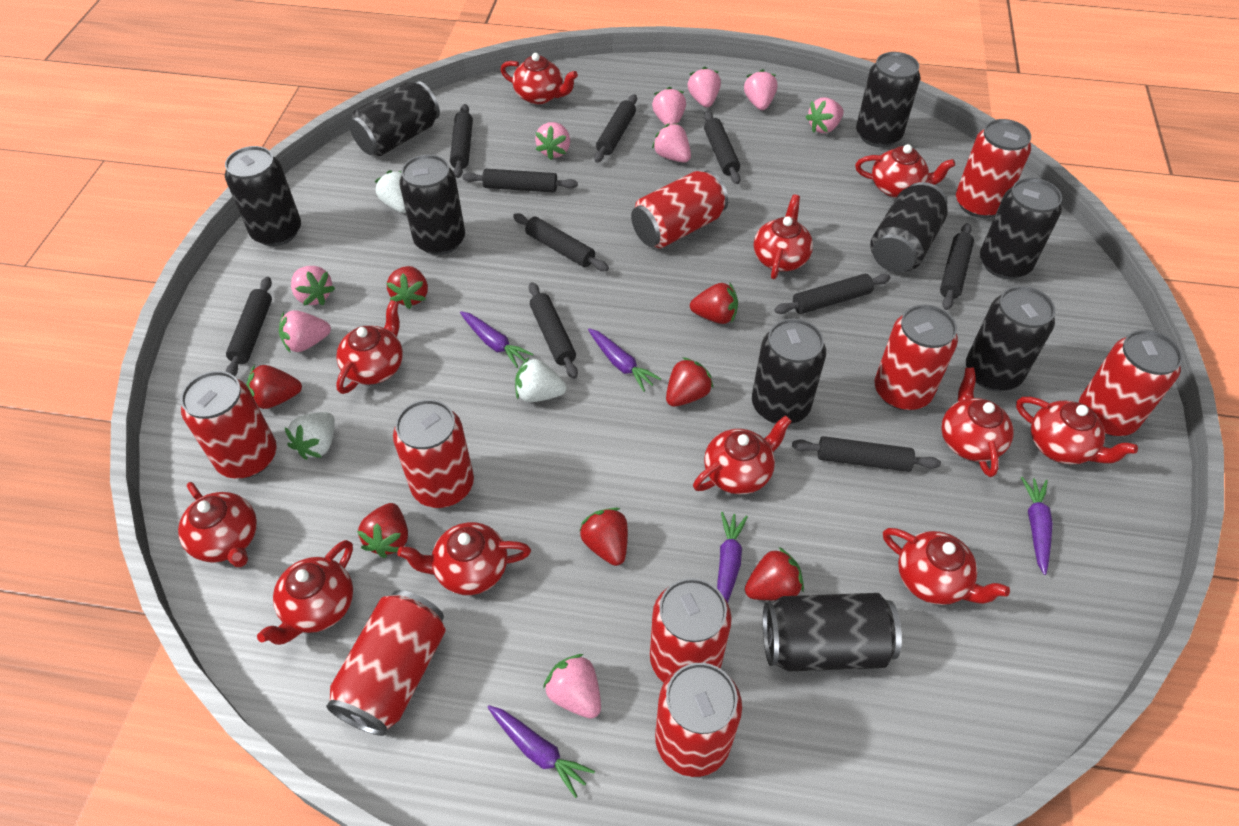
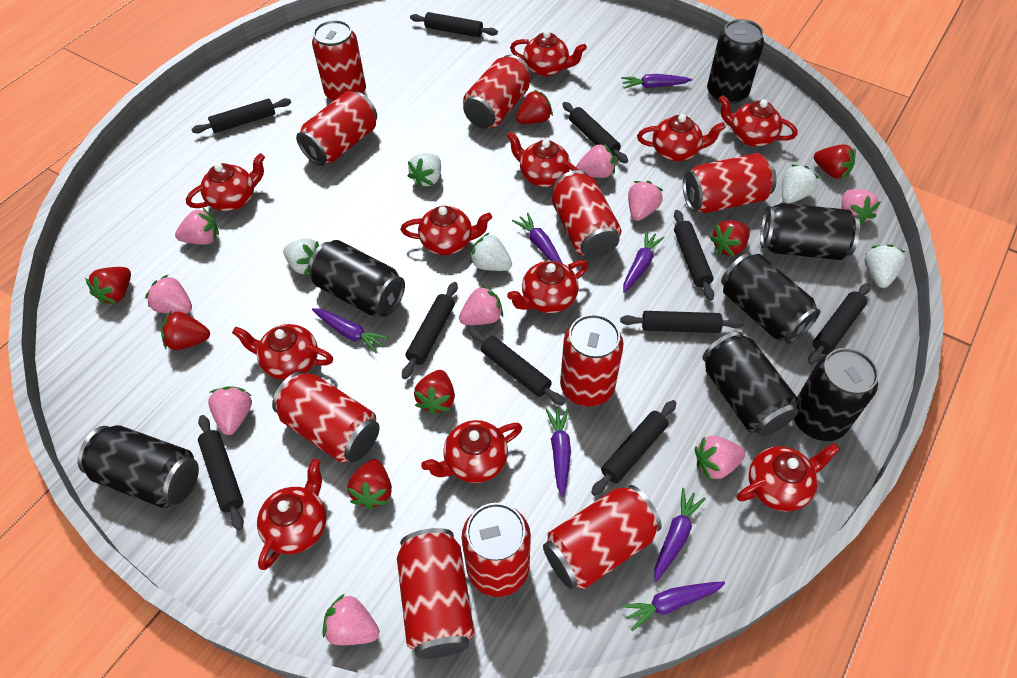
black can: [225,146,301,246] [349,81,440,156] [400,154,465,255] [752,318,826,424] [763,593,902,672] [856,52,920,147] [870,182,948,272] [966,286,1055,391] [980,178,1062,279] = 9 -> [77,425,199,508] [308,240,405,317] [703,331,799,436] [707,19,764,105] [721,253,820,344] [760,203,860,260] [794,348,879,441] = 7
purple carrot: [460,311,534,368] [487,705,595,798] [588,328,661,392] [717,512,748,603] [1021,477,1053,575] = 5 -> [312,308,389,354] [512,213,562,263] [546,408,571,497] [621,74,692,89] [621,582,725,631] [623,230,665,293] [654,488,706,582] = 7
red can: [181,371,277,479] [326,590,446,736] [393,399,474,508] [631,170,728,248] [650,578,732,683] [655,663,742,777] [875,305,958,411] [956,119,1031,218] [1079,330,1183,436] = 9 -> [272,371,379,463] [296,91,377,166] [312,20,366,101] [397,528,474,659] [461,503,531,597] [463,55,531,129] [543,485,662,589] [552,170,621,259] [560,314,623,407] [683,153,777,213] = 10
white strawberry: [284,412,335,460] [374,170,406,213] [515,357,566,402] = 3 -> [283,238,319,275] [408,153,441,188] [470,232,512,271] [782,164,819,203] [864,244,905,288] = 5

